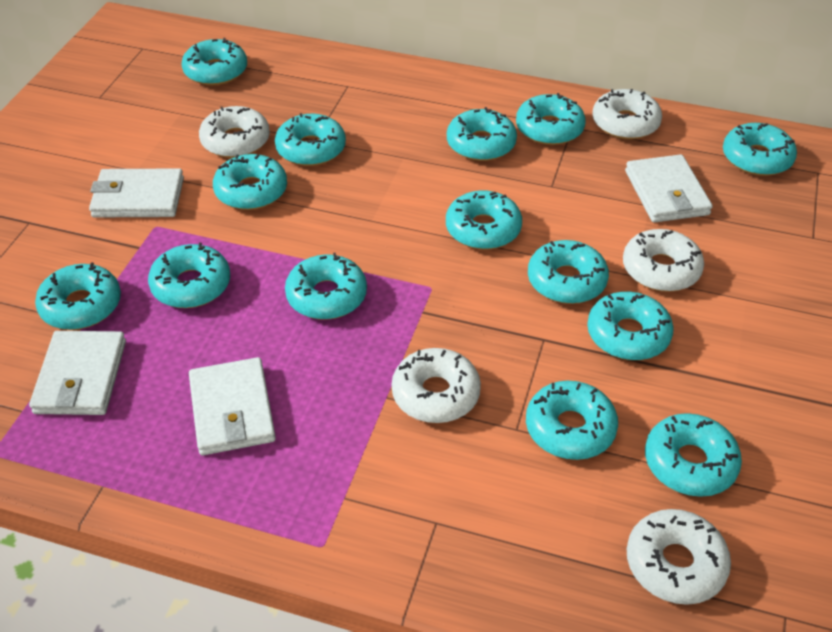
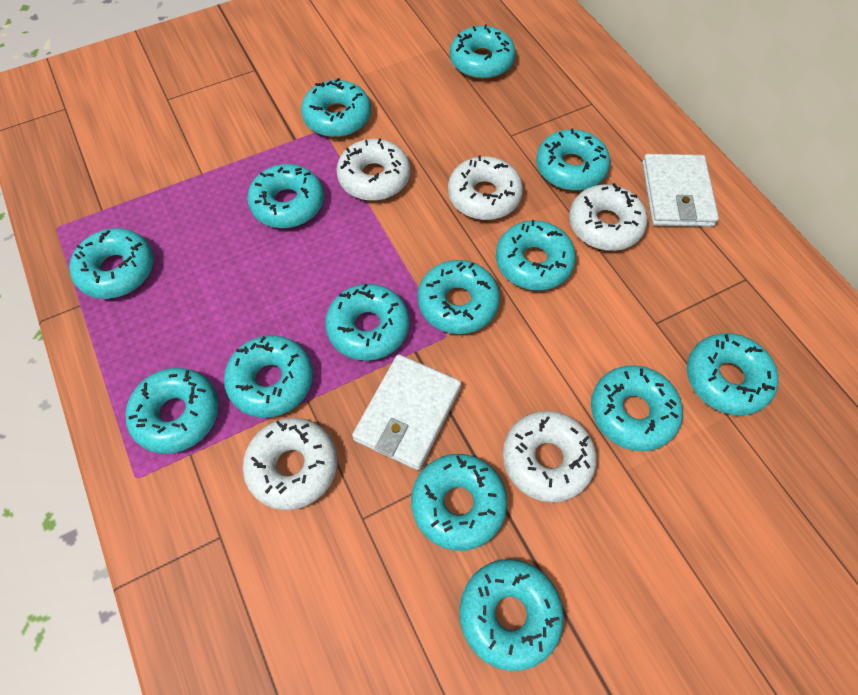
white wallet: [29,331,126,415] [89,168,184,217] [189,357,276,455] [625,154,713,223] = 4 -> [352,354,461,470] [642,154,719,227] = 2

